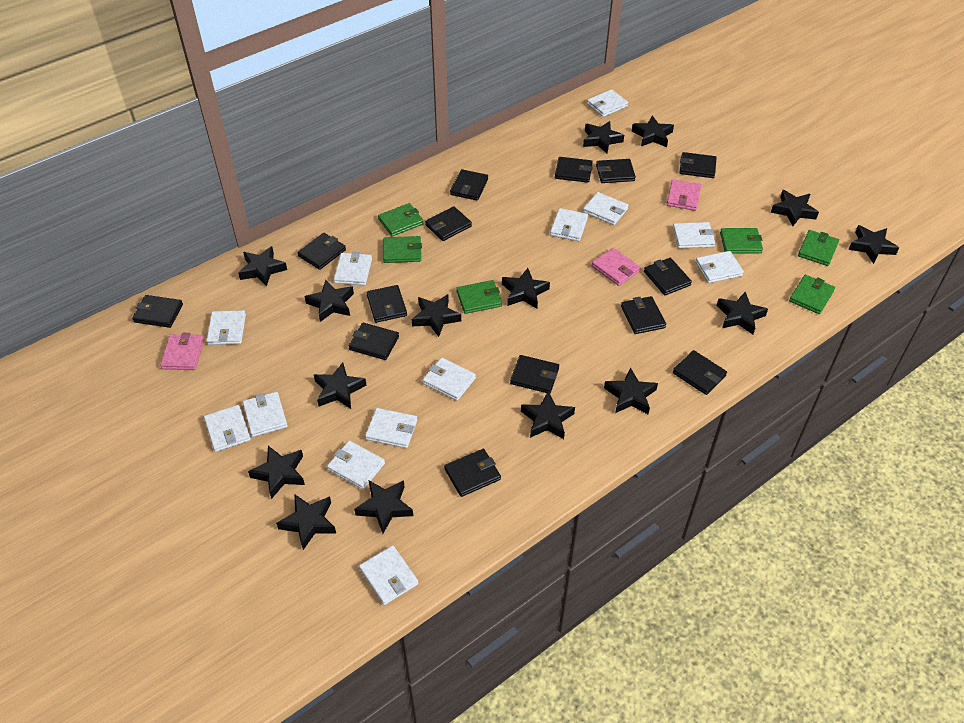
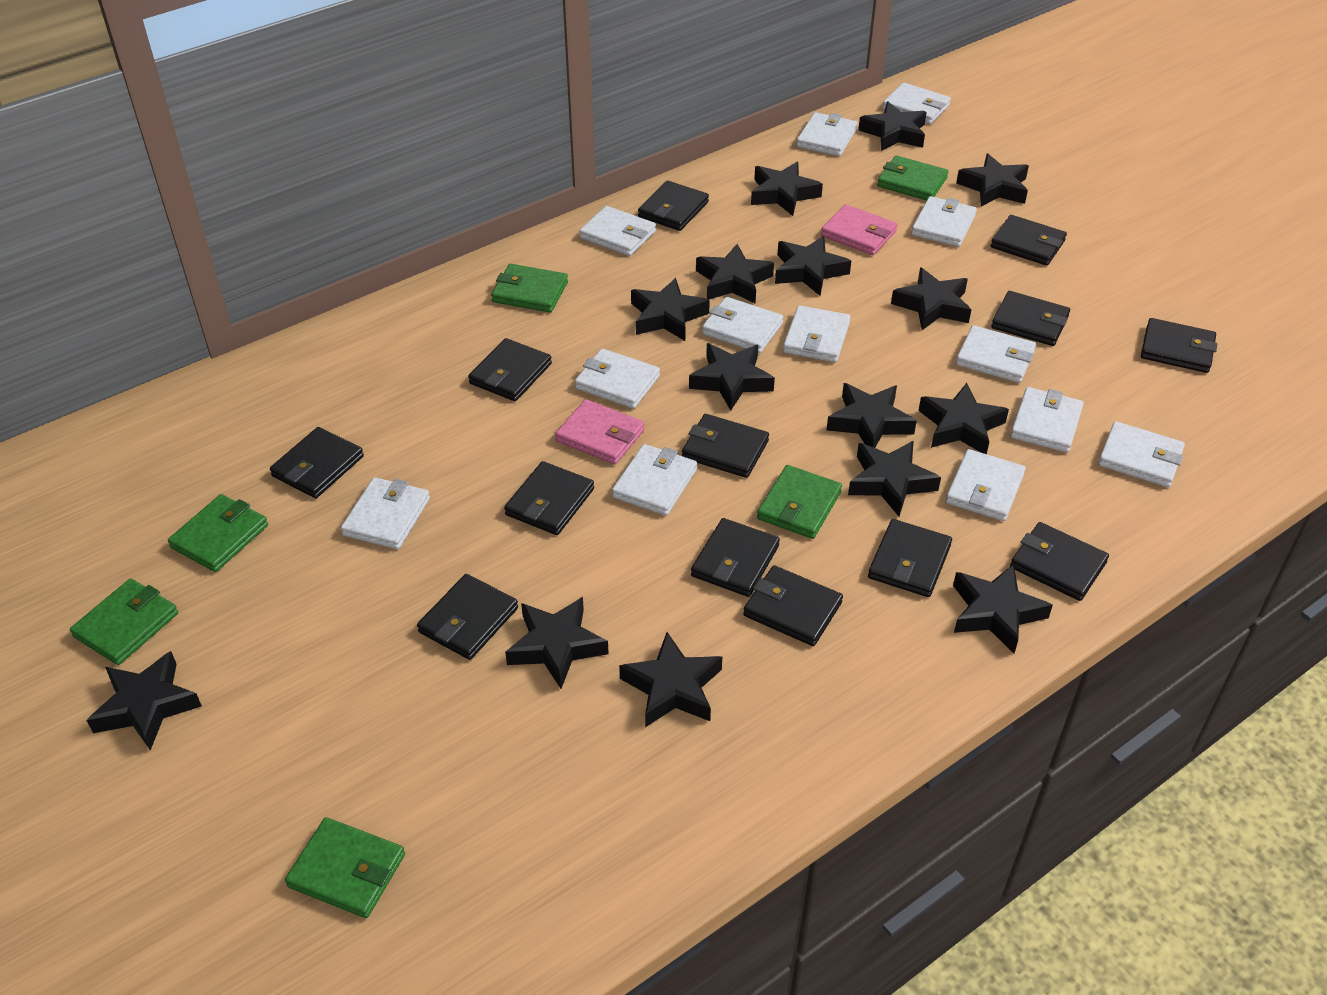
black wallet: [132,295,183,328] [297,233,346,270] [349,323,399,360] [366,285,407,323] [425,206,472,241] [444,449,501,497] [450,169,488,201] [510,355,559,393] [555,157,593,183] [596,159,636,183] [621,296,666,334] [644,258,692,295] [673,350,727,395] [679,152,716,178] = 14 -> [270,427,364,498] [417,574,518,660] [468,338,552,401] [504,461,594,535] [638,181,709,231] [682,414,769,478] [691,518,780,597] [743,565,843,646] [868,519,952,597] [991,215,1067,266] [991,291,1070,346] [1010,522,1109,601] [1141,318,1217,373] = 13
pink wallet: [160,333,204,370] [592,248,641,286] [667,179,701,211] = 3 -> [555,399,645,465] [821,204,897,255] = 2

